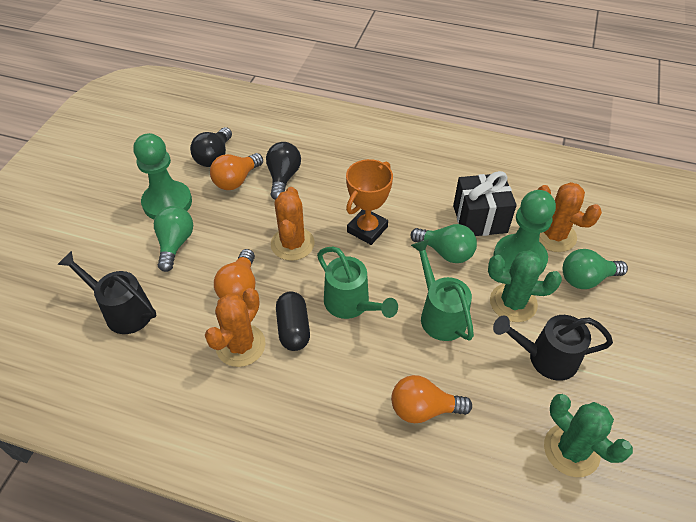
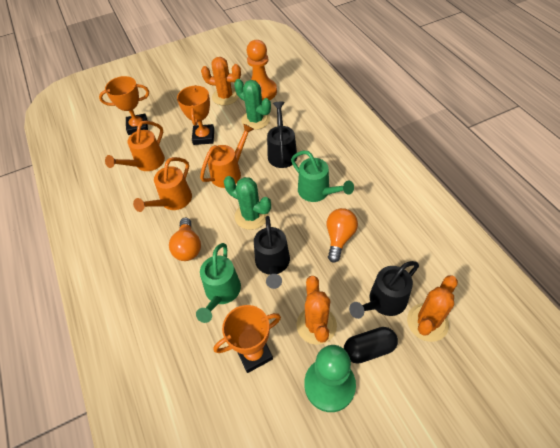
black gift: [453,171,517,236] = 1 -> none = 0
black light bulb: [190,127,232,167] [266,142,301,200] = 2 -> none = 0
black watering can: [57,251,156,334] [493,315,613,381] = 2 -> [254,216,290,289] [267,102,297,168] [349,261,419,319] = 3
green light bulb: [154,206,193,272] [410,224,477,263] [563,249,628,289] = 3 -> none = 0
green pawn: [133,133,192,219] [493,190,556,275] = 2 -> [304,345,356,412] = 1
orange light bulb: [210,153,263,190] [214,249,255,300] [391,375,472,423] = 3 -> [169,218,201,261] [327,208,358,263] = 2
orange pawn: none = 0 -> [247,40,277,101] = 1
orange trophy: [346,159,393,245] = 1 -> [99,76,149,135] [177,85,214,145] [214,305,281,373] = 3
orange watering can: none = 0 -> [105,121,165,171] [133,157,192,212] [200,123,254,188] = 3

